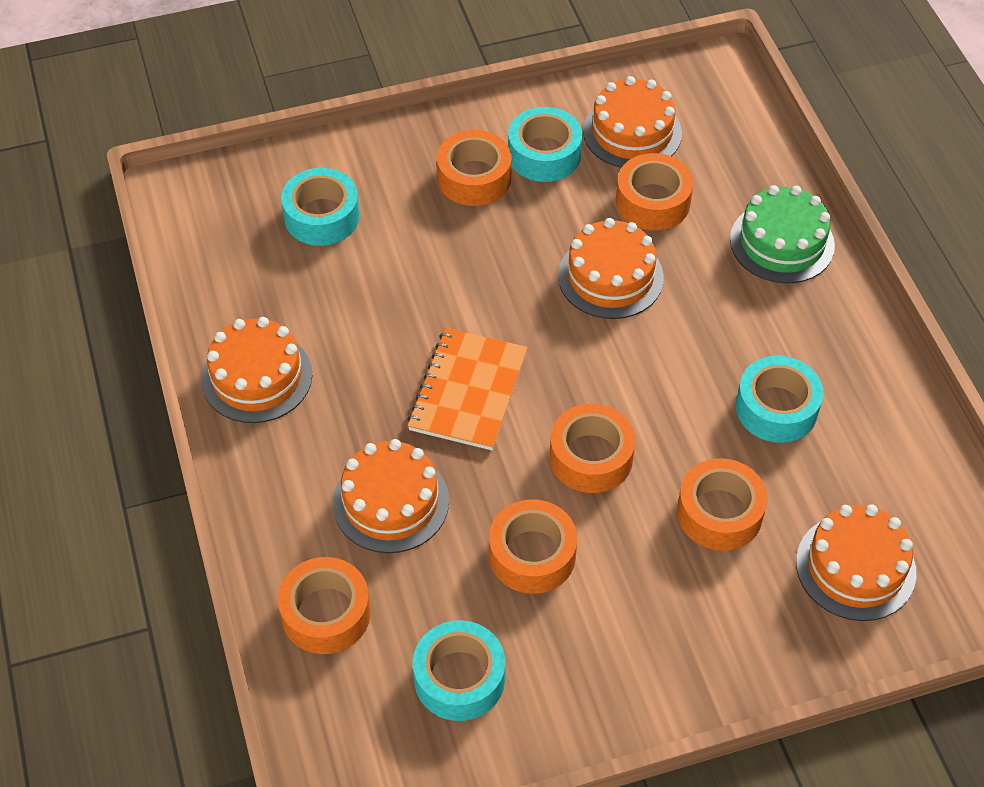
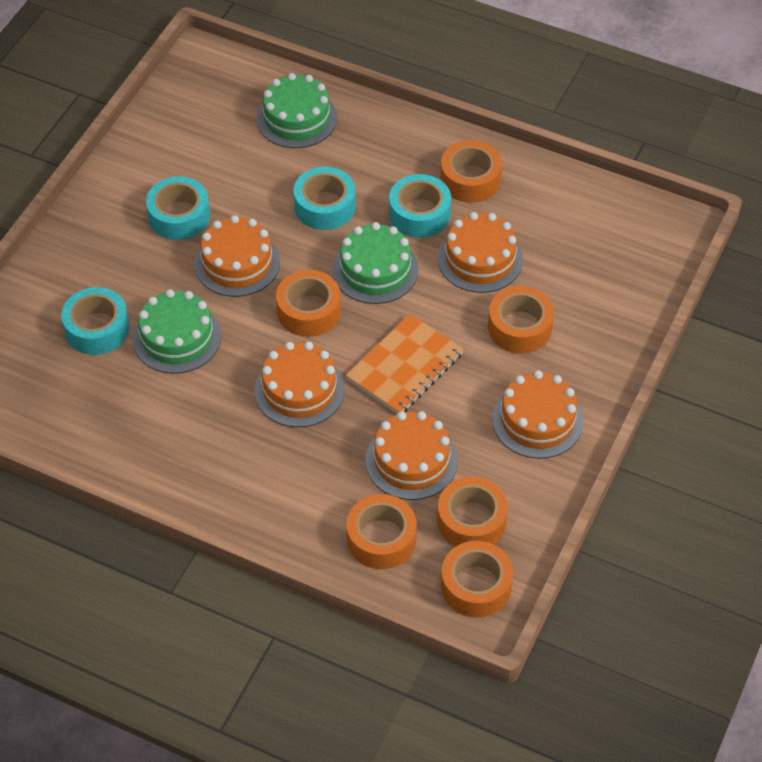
green cake: [730,185,835,283] = 1 -> [133,289,221,374] [256,73,337,148] [333,222,418,304] = 3

